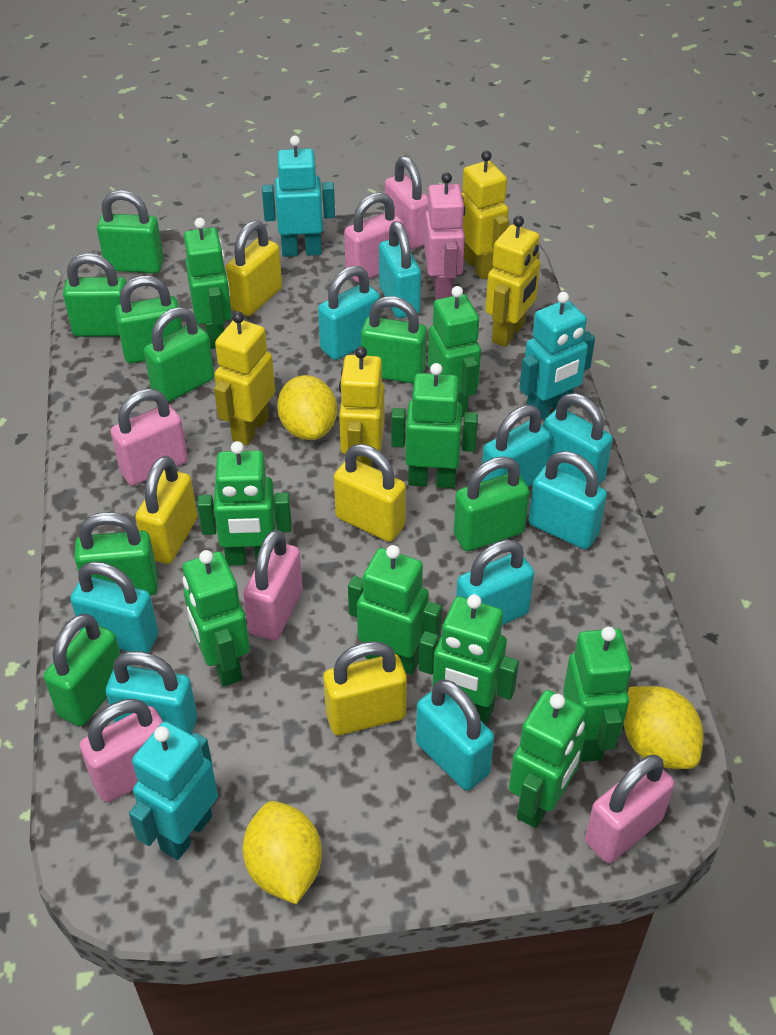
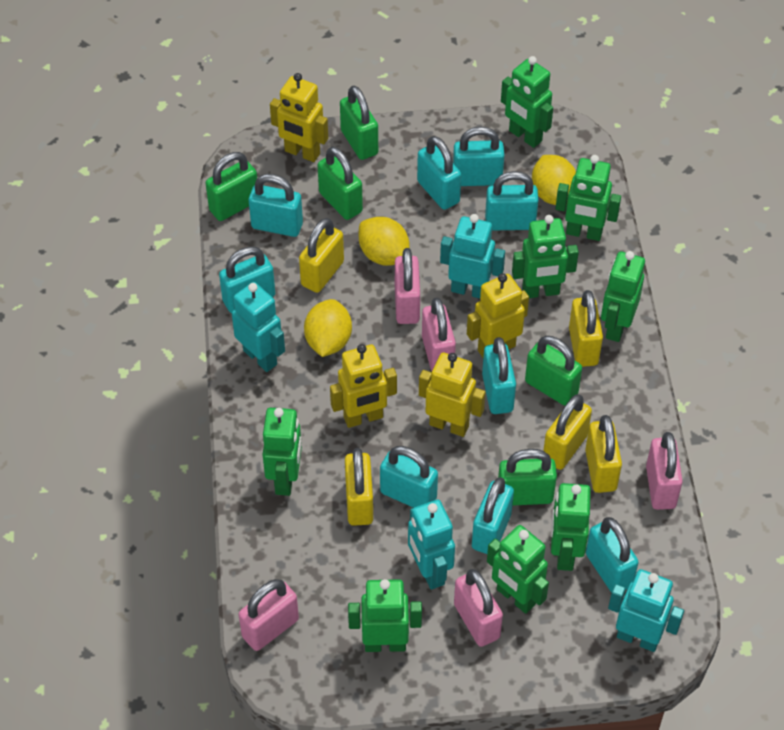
green padlock: [44,614,121,726] [63,253,127,337] [74,512,158,595] [97,190,164,273] [115,276,182,364] [144,307,214,402] [361,296,427,384] [454,456,530,551] = 8 -> [206,152,257,221] [318,147,363,220] [340,85,378,160] [498,449,557,506] [525,336,582,406] = 5
green robot: [182,550,250,687] [184,218,232,349] [197,441,292,566] [348,545,442,675] [391,363,478,488] [419,594,519,723] [428,286,481,417] [509,690,586,828] [563,627,632,762] = 9 -> [263,408,302,496] [348,579,422,652] [487,525,549,614] [501,56,553,148] [512,215,579,298] [551,483,591,571] [555,155,621,241] [601,251,645,342] = 8
pink padlock: [80,699,163,803] [111,389,188,486] [244,529,303,641] [344,193,404,283] [385,156,428,249] [585,755,674,863] = 6 -> [239,579,299,651] [395,248,420,324] [422,298,456,371] [454,569,503,647] [646,432,683,510] = 5
pink robot: [424,172,465,300] = 1 -> none = 0
turquoise robot: [129,721,218,860] [262,136,335,257] [519,292,595,420] = 3 -> [232,282,285,372] [408,500,455,590] [440,214,505,298] [608,569,684,652] = 4
yellow padlock: [135,456,197,564] [226,220,282,316] [323,641,407,735] [334,444,406,542] = 4 -> [299,218,344,293] [345,448,373,526] [543,394,592,470] [569,290,603,367] [585,415,622,493] = 5

